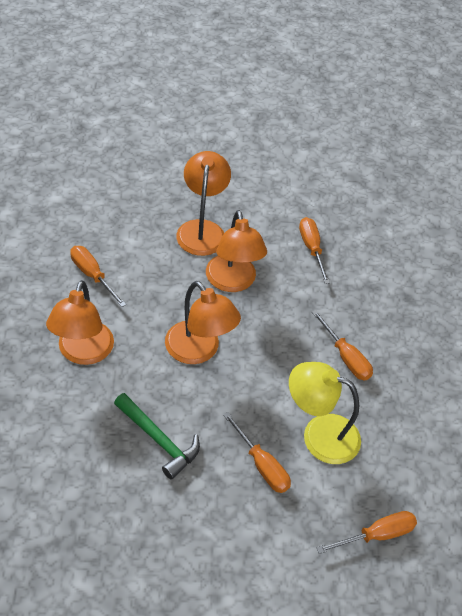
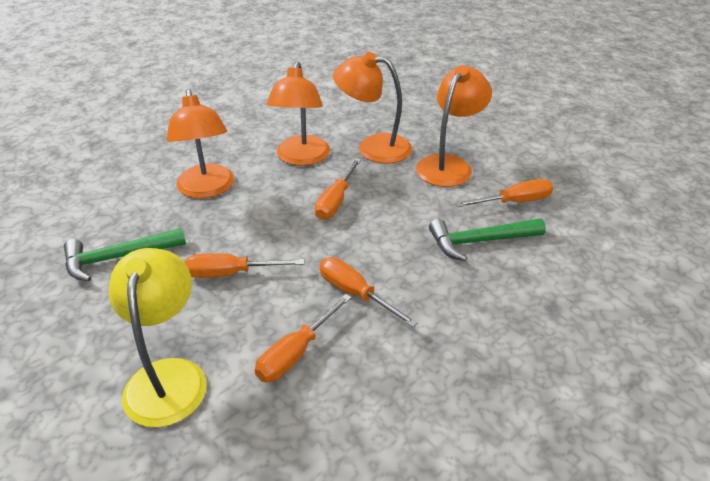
green hammer: [114,393,200,480] = 1 -> [64,228,186,281] [429,219,546,261] = 2

